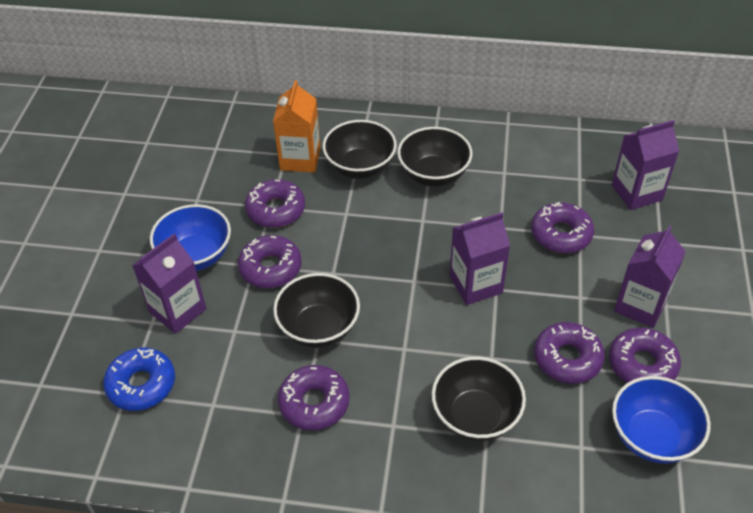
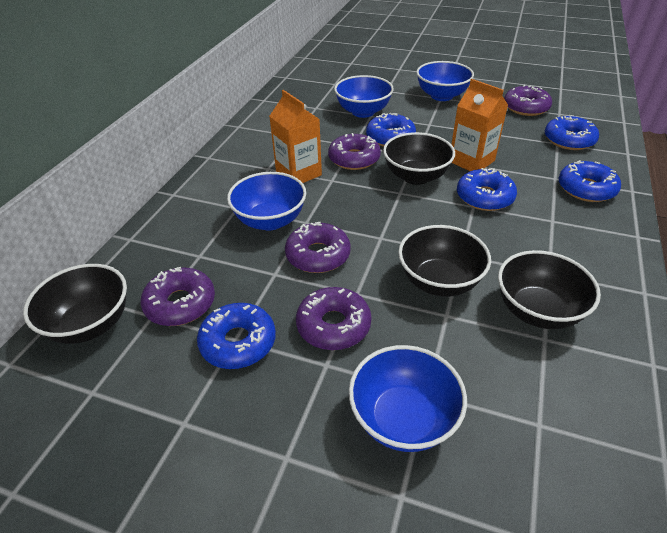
blue bowl: [150,204,231,271] [612,376,711,464] = 2 -> [227,172,306,231] [334,75,394,118] [349,345,467,452] [416,61,474,101] = 4
blue donut: [103,347,175,411] = 1 -> [197,303,276,369] [366,113,416,147] [457,168,517,211] [545,115,599,150] [558,160,621,202] = 5
orange carton: [273,80,321,173] = 1 -> [270,90,322,183] [452,79,508,171] = 2
purple carton: [132,233,206,334] [450,212,510,305] [612,120,679,210] [614,225,686,328] = 4 -> none = 0
purple donut: [238,235,302,288] [245,179,305,228] [278,365,350,431] [531,202,594,253] [534,322,605,384] [609,328,681,383] = 6 -> [141,267,215,326] [285,222,351,273] [296,287,372,350] [328,133,381,170] [504,85,552,116] = 5

